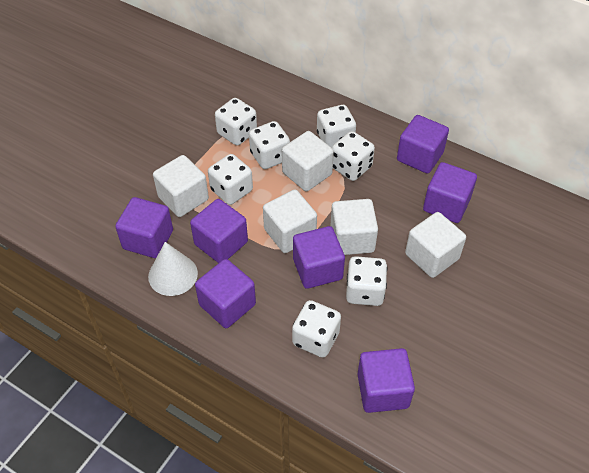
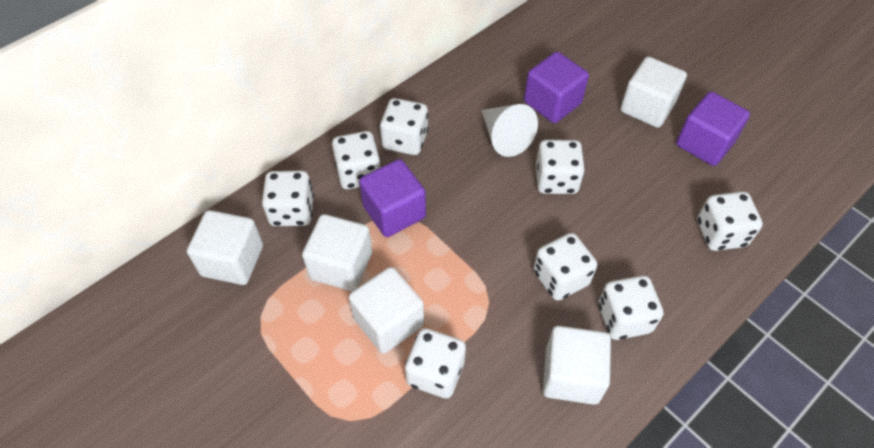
purple cube: [115,197,173,258] [190,199,248,263] [195,259,256,328] [293,226,345,289] [357,348,415,413] [397,115,449,174] [423,162,477,223] = 7 -> [359,159,426,237] [524,52,589,123] [676,92,750,166] = 3
white dice: [208,154,253,205] [215,98,257,146] [249,121,290,169] [292,300,341,358] [317,105,356,148] [332,131,375,181] [346,256,387,306] = 7 -> [262,171,314,226] [332,131,381,189] [380,98,428,155] [405,328,466,398] [533,233,597,301] [536,140,585,194] [598,275,663,340] [697,191,763,251] = 8

